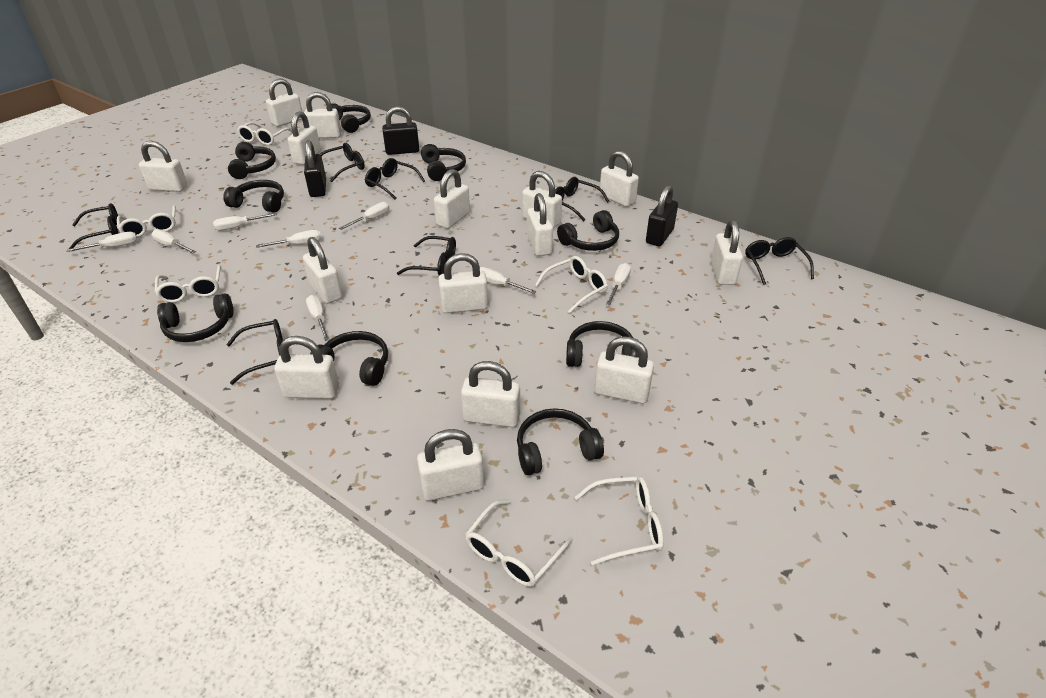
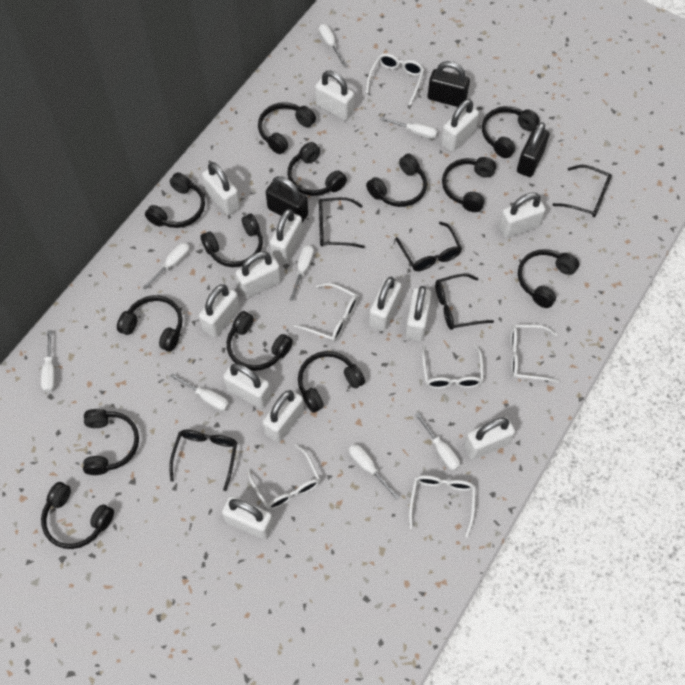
black glasses: [69,203,118,249] [226,319,283,385] [320,143,365,182] [365,158,425,200] [397,236,456,275] [555,177,609,221] [745,237,814,285] = 7 -> [169,430,237,491] [319,197,365,248] [395,221,462,271] [435,274,494,330] [552,165,612,217] = 5
black headphones: [157,293,233,342] [223,180,284,213] [228,142,276,179] [310,331,388,386] [326,103,371,133] [421,144,466,181] [517,408,604,475] [557,210,619,251] [566,321,639,367] = 9 -> [41,482,114,549] [83,409,139,475] [117,296,183,352] [145,172,205,228] [200,214,263,267] [227,311,293,371] [258,102,316,154] [288,142,347,196] [298,351,365,413] [366,154,427,207] [442,157,496,212] [482,106,539,158] [518,249,579,308] = 13
white padlock: [139,141,188,192] [266,78,302,127] [274,336,339,399] [288,111,321,165] [303,237,342,304] [304,92,341,138] [417,429,484,501] [434,169,470,229] [438,253,488,313] [461,361,520,427] [522,171,562,228] [527,193,553,256] [594,337,654,404] [599,150,639,207] [711,220,743,285] = 15 -> [199,284,240,337] [202,162,240,215] [222,496,274,539] [223,363,271,409] [235,252,281,299] [263,389,304,443] [270,209,303,264] [315,71,354,121] [369,277,401,331] [405,286,432,341] [441,99,479,152] [464,417,515,460] [499,193,546,238] = 13

